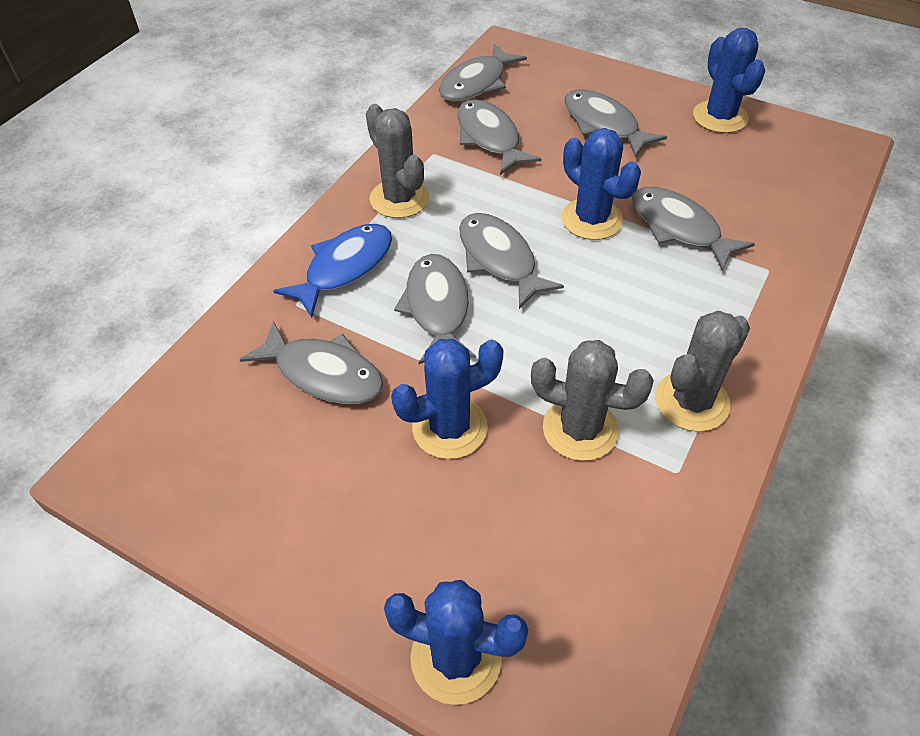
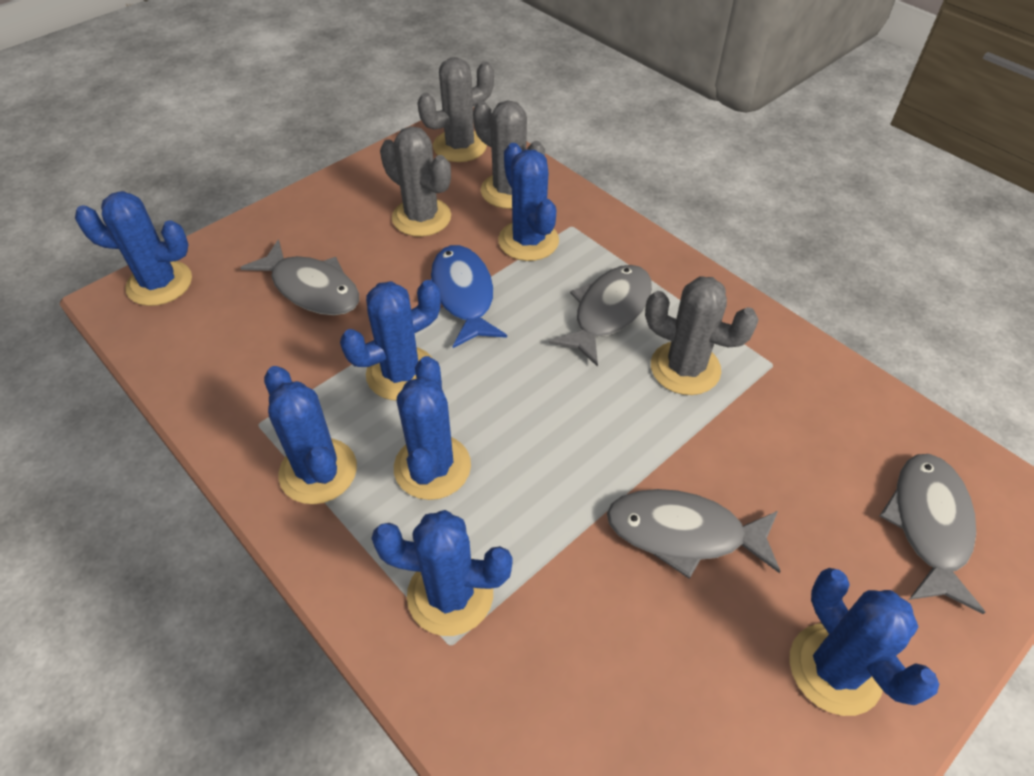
blue cactus: [384,580,528,705] [391,339,504,459] [561,128,641,240] [693,28,765,133] = 4 -> [75,191,192,306] [264,366,357,504] [340,280,441,400] [371,510,512,636] [394,356,471,500] [498,143,559,261] [789,568,939,716] = 7
grey cactus: [366,104,429,218] [531,340,654,461] [655,311,750,432] = 3 -> [380,126,451,237] [417,57,494,162] [473,100,545,209] [645,276,759,395] = 4
grey fish: [239,321,384,404] [394,254,476,364] [439,43,527,102] [457,99,542,175] [459,213,564,309] [564,89,667,158] [632,187,755,271] = 7 -> [240,239,359,315] [549,265,652,367] [607,489,781,579] [880,454,985,614] = 4

